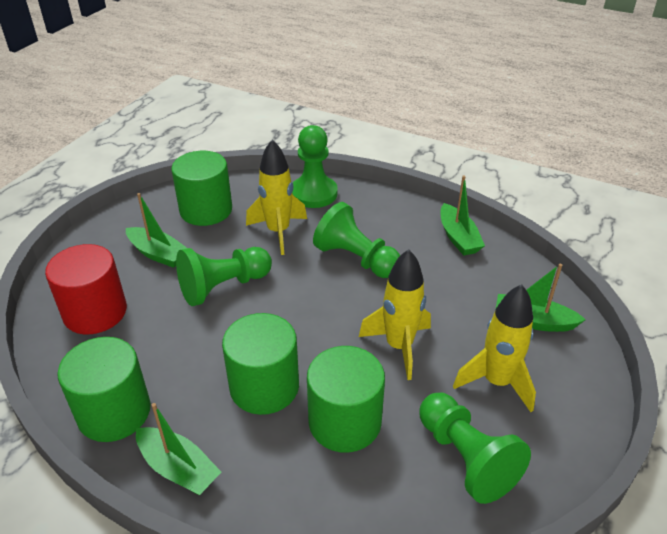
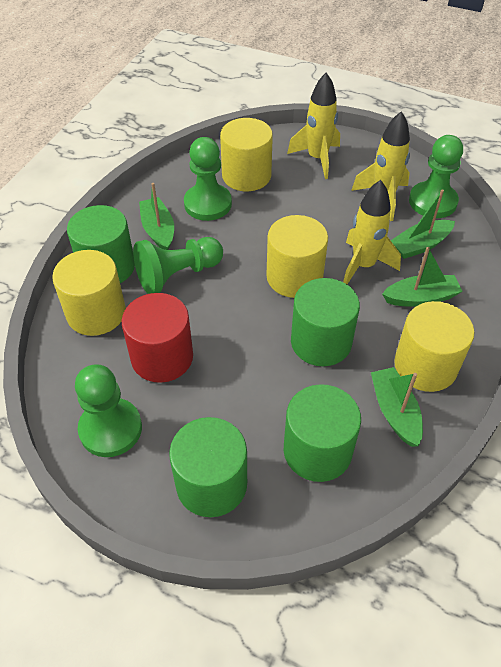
yellow cylinder: none = 0 -> [52,250,126,336] [220,118,273,191] [267,215,328,298] [394,301,475,392] = 4

